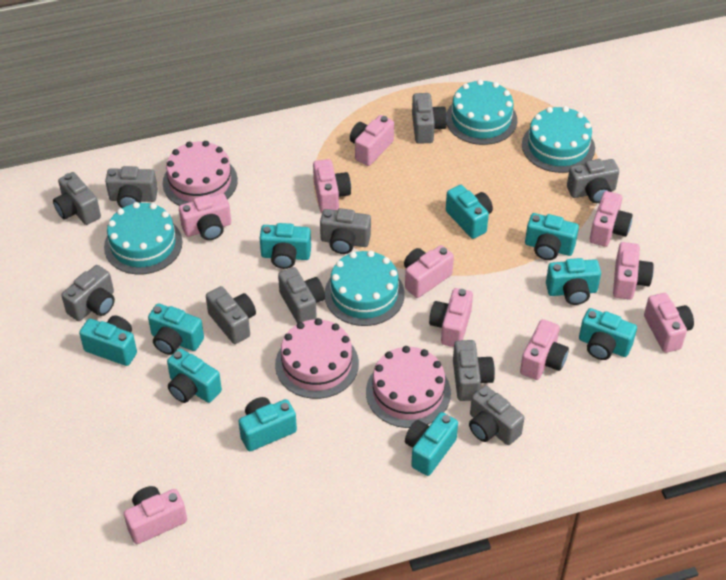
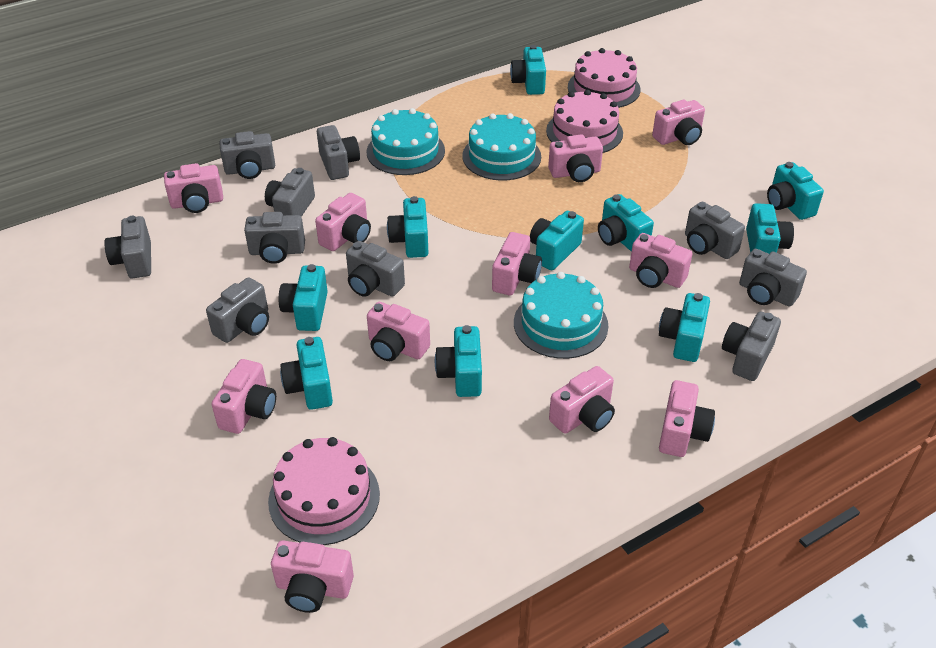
pink camera: [124,486,187,544] [179,193,231,240] [313,159,351,213] [350,115,394,166] [404,245,454,298] [429,288,473,347] [520,319,569,380] [590,191,633,247] [613,242,654,300] [644,293,694,353] = 10 -> [164,163,223,213] [211,359,276,434] [271,540,354,613] [315,193,371,251] [367,302,430,361] [492,232,542,296] [548,134,603,182] [549,366,615,434] [629,233,692,288] [652,100,705,145] [659,380,715,457] = 11
turquoise cake: [104,202,183,274] [325,250,405,326] [447,79,517,145] [522,106,595,173] = 4 -> [366,108,445,175] [462,113,541,181] [514,272,608,359] = 3

